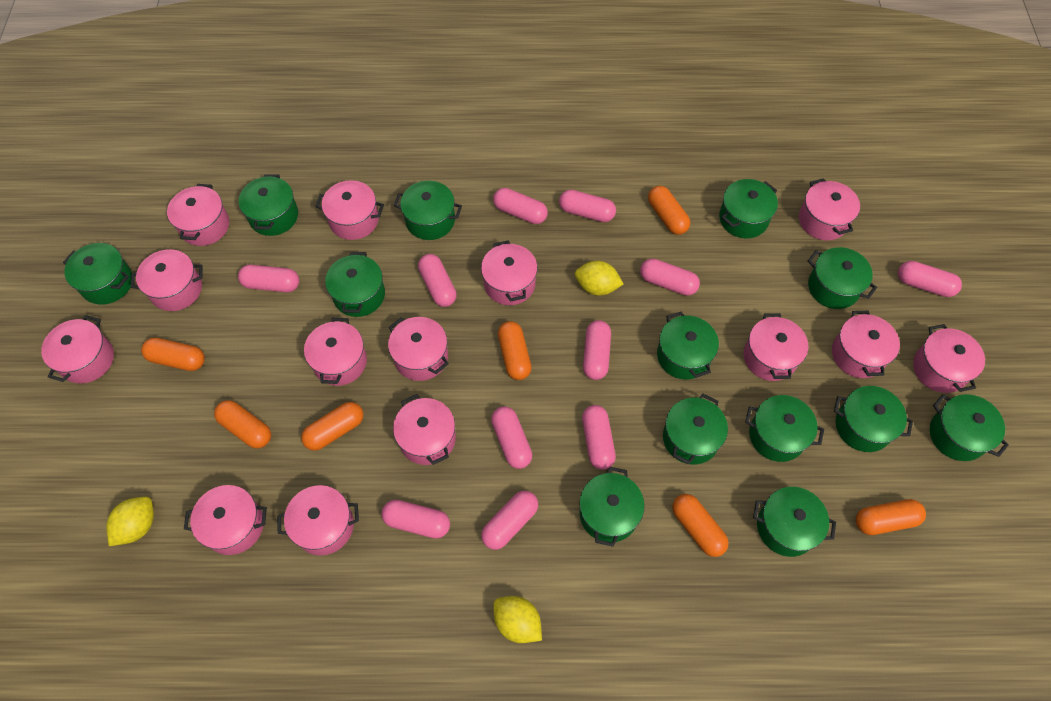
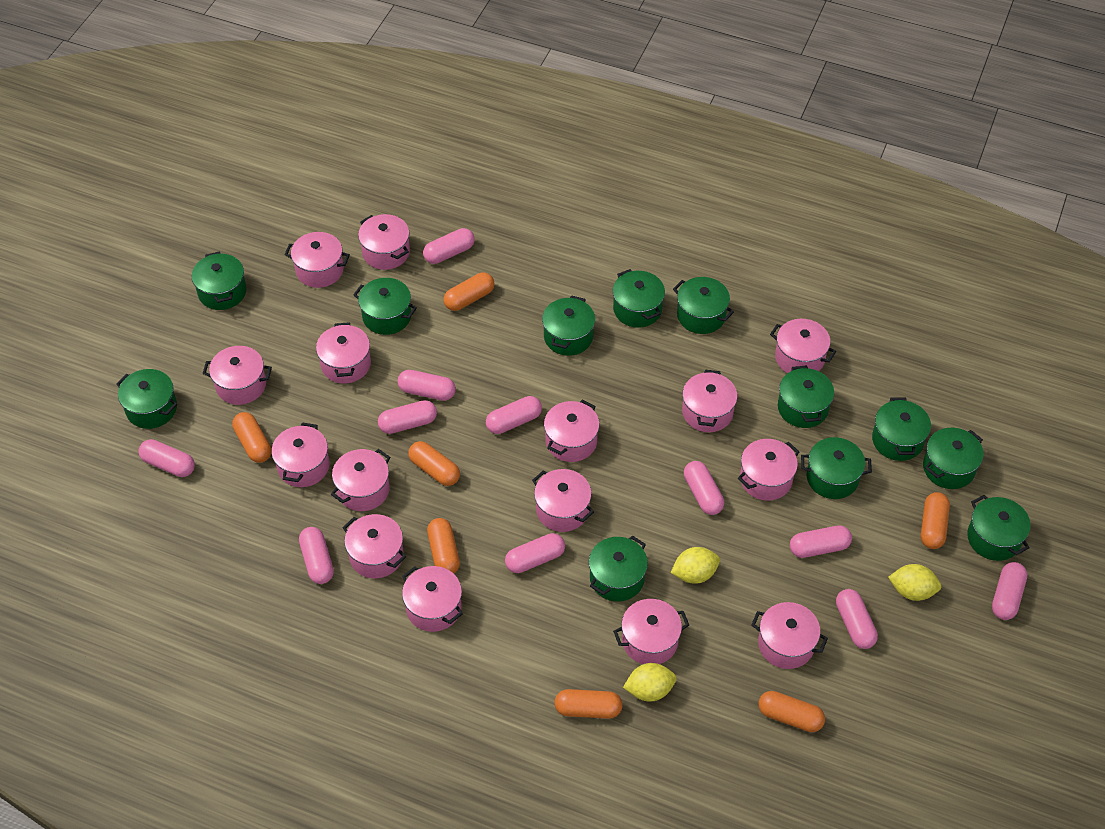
green pot: [63,243,132,305] [239,174,298,236] [325,252,385,317] [394,181,462,240] [579,467,645,547] [657,311,719,380] [663,394,728,464] [719,179,778,238] [745,395,824,462] [753,487,836,557] [808,247,877,309] [834,386,913,452] [930,394,1009,461] = 13 -> [116,369,177,429] [192,252,247,310] [353,278,417,335] [542,295,595,356] [589,535,648,602] [613,269,665,328] [673,277,734,334] [778,365,834,428] [801,437,872,499] [872,398,931,461] [923,428,983,489] [967,495,1030,561] = 12
pink pot: [41,315,114,383] [131,249,203,311] [167,184,229,246] [184,485,267,555] [277,485,359,555] [304,318,367,386] [315,180,384,240] [388,317,449,381] [393,394,456,465] [481,240,538,305] [744,313,808,381] [799,178,860,240] [832,311,900,378] [913,324,985,393] = 14 -> [203,346,272,405] [272,422,330,487] [285,232,350,288] [316,322,371,383] [331,449,390,511] [343,514,406,578] [358,214,410,270] [402,566,463,632] [532,469,594,532] [544,400,600,462] [613,599,689,664] [682,370,737,432] [738,439,799,501] [751,602,828,669] [770,319,836,373] = 15

